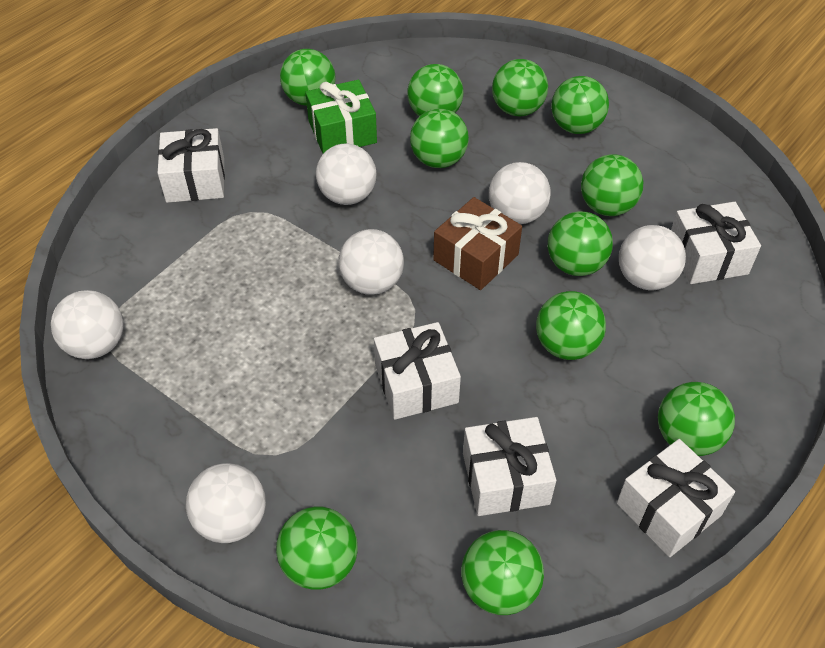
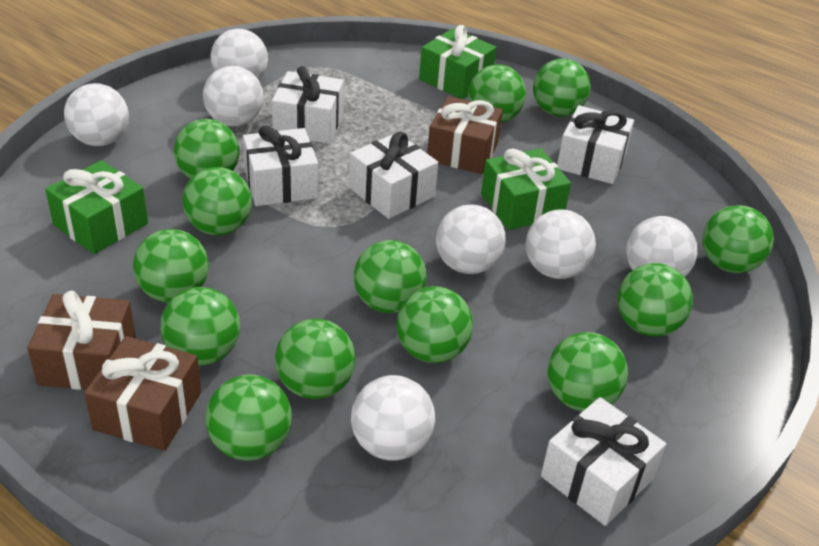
brown gift: [433,197,522,290] = 1 -> [27,291,136,390] [84,336,201,451] [427,96,503,174] = 3
green ball: [276,507,358,590] [280,49,335,106] [407,64,464,116] [410,108,469,168] [461,530,544,615] [492,59,548,116] [536,291,606,360] [548,211,613,276] [551,76,609,134] [581,154,643,216] [658,382,735,456] = 11 -> [133,229,209,303] [160,287,240,366] [174,119,239,179] [182,167,252,235] [205,374,292,461] [275,319,356,399] [353,240,427,313] [396,286,473,363] [468,65,526,123] [533,59,591,116] [547,332,628,412] [617,263,693,336] [703,205,774,273] = 13
green gift: [305,80,377,154] = 1 -> [45,160,148,254] [419,25,497,99] [481,148,571,230] = 3
white ball: [51,290,123,359] [186,463,266,543] [316,143,377,205] [339,229,404,295] [489,162,551,224] [619,225,686,290] = 6 -> [64,83,129,146] [203,66,264,126] [211,29,268,80] [351,375,435,461] [436,205,506,274] [526,209,596,279] [626,216,697,277] = 7

